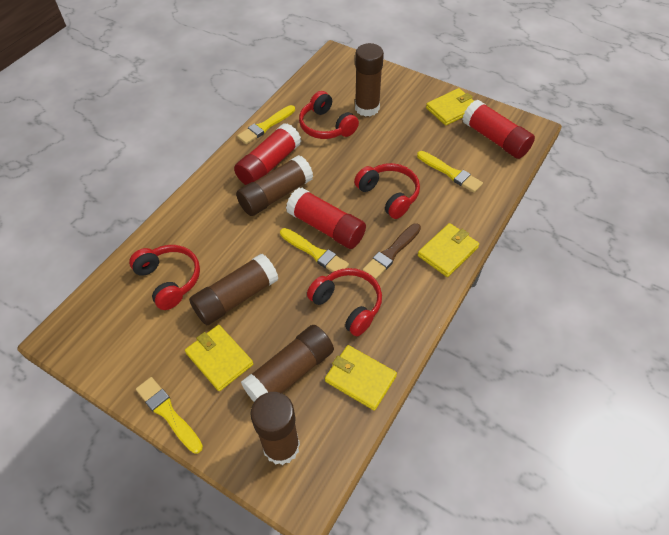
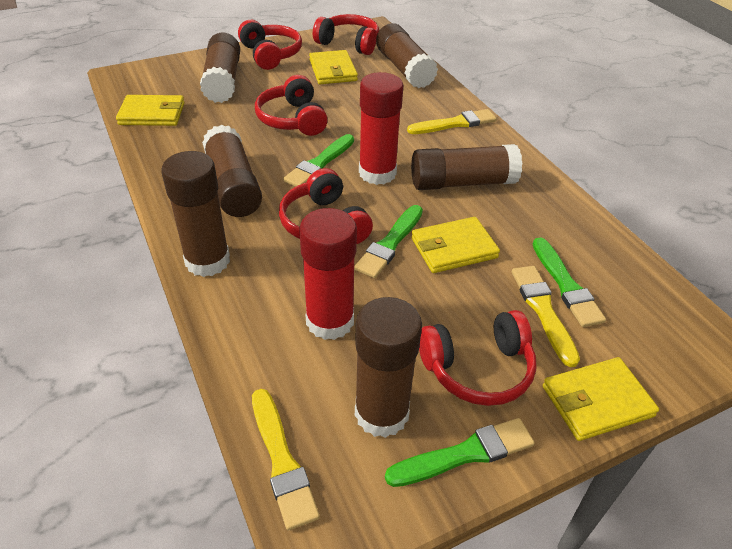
brown brush: [362,223,421,279] = 1 -> none = 0
brown glue stick: [189,254,278,325] [236,155,313,216] [241,325,334,402] [250,392,300,465] [355,43,384,117] = 5 -> [161,151,230,277] [200,33,240,103] [202,125,262,217] [355,297,422,438] [376,23,438,88] [411,144,522,190] = 6
green brush: none = 0 -> [283,134,354,187] [354,205,423,278] [385,418,535,487] [533,237,606,327] = 4
red glue stick: [234,123,301,185] [286,188,366,249] [462,100,535,159] = 3 -> [299,208,357,340] [359,72,403,185] = 2
red headphones: [129,245,200,310] [299,91,359,139] [307,268,382,336] [354,163,420,219] = 4 -> [238,20,302,70] [255,75,328,136] [279,168,373,244] [313,14,379,55] [419,310,537,406] = 5
yellow brush: [136,377,203,454] [237,105,295,144] [280,228,349,272] [417,151,483,193] = 4 -> [252,389,320,531] [407,109,497,134] [512,266,580,367] = 3

